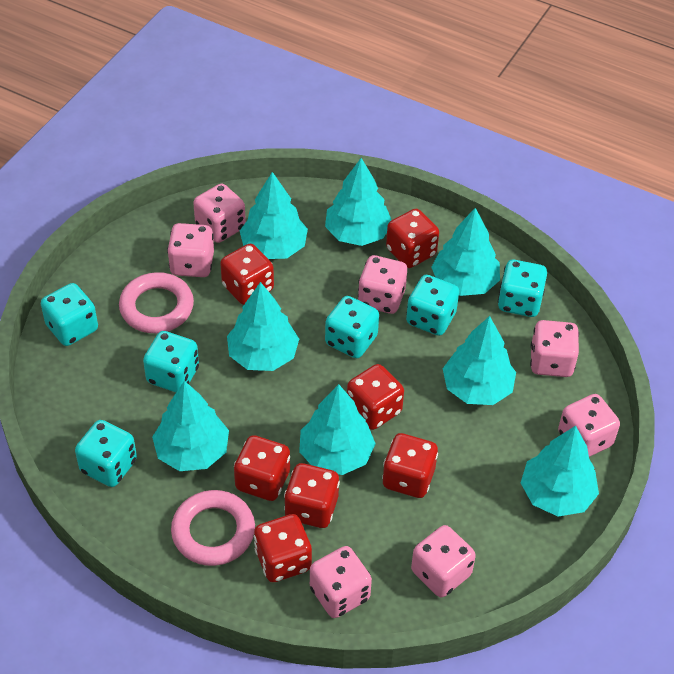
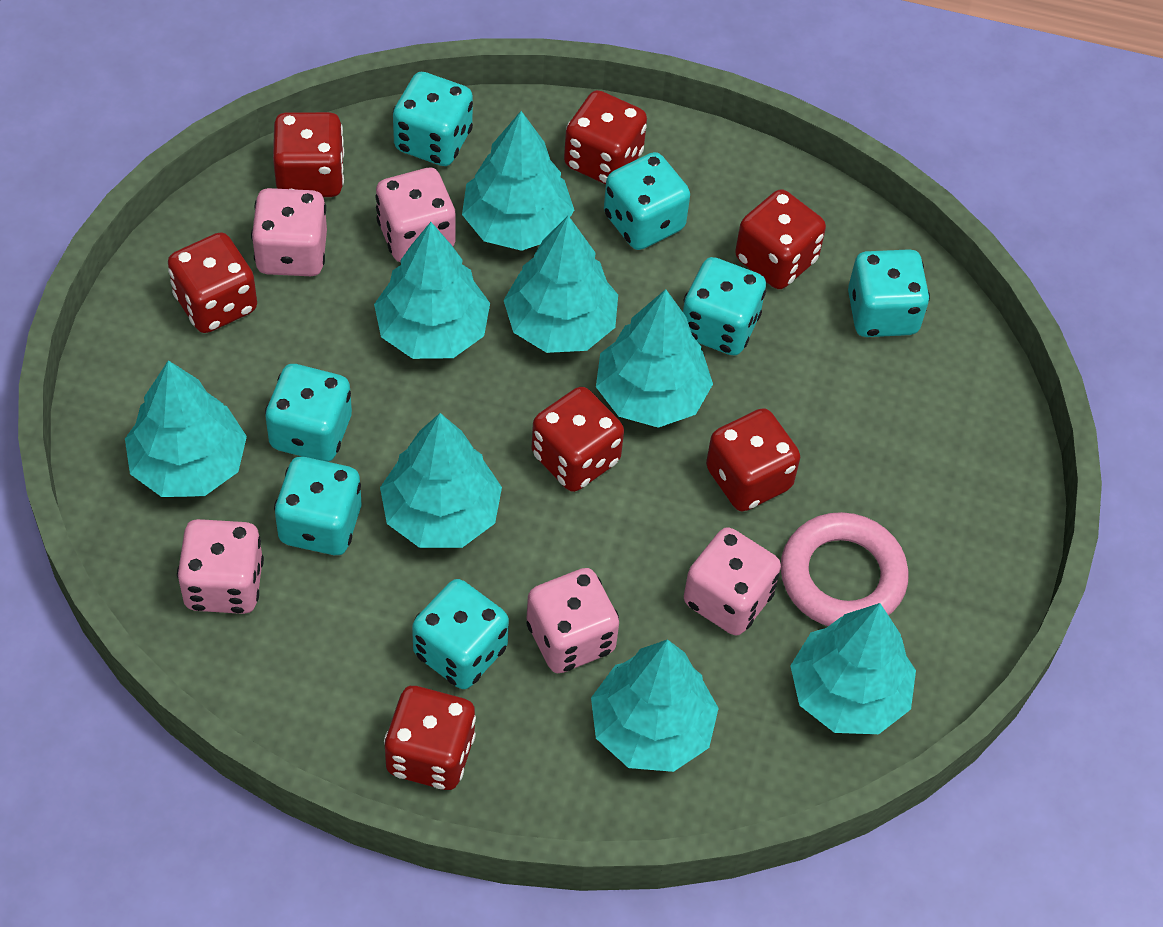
pink dice: [167,223,214,277] [193,184,246,243] [310,546,372,618] [358,255,407,314] [411,525,476,597] [530,320,579,377] [558,394,620,457] = 7 -> [177,519,264,614] [251,188,327,276] [375,168,456,262] [526,568,619,673] [684,527,781,635] = 5
pink ring: [119,272,194,333] [171,490,255,566] = 2 -> [781,512,909,626] = 1
turquoise dice: [41,283,98,346] [75,420,137,487] [143,331,199,392] [325,296,379,358] [406,275,459,336] [498,260,547,317] = 6 -> [265,364,352,462] [274,457,361,555] [393,72,473,166] [412,579,509,689] [604,152,690,250] [683,257,766,356] [848,249,930,337] = 7

